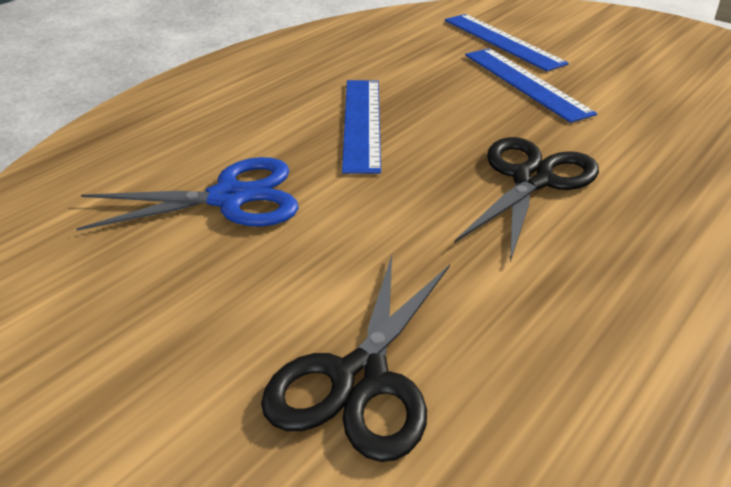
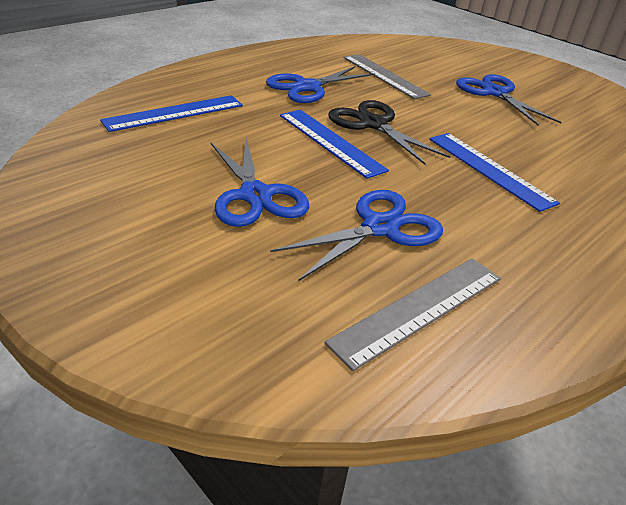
black scissors: [261,255,450,462] [455,137,599,262] = 2 -> [328,100,450,165] = 1
blue scissors: [76,157,299,231] = 1 -> [211,138,309,227] [266,66,375,103] [270,190,443,281] [456,74,561,126] = 4
grey ruler: none = 0 -> [325,259,501,371] [344,54,431,99] = 2

